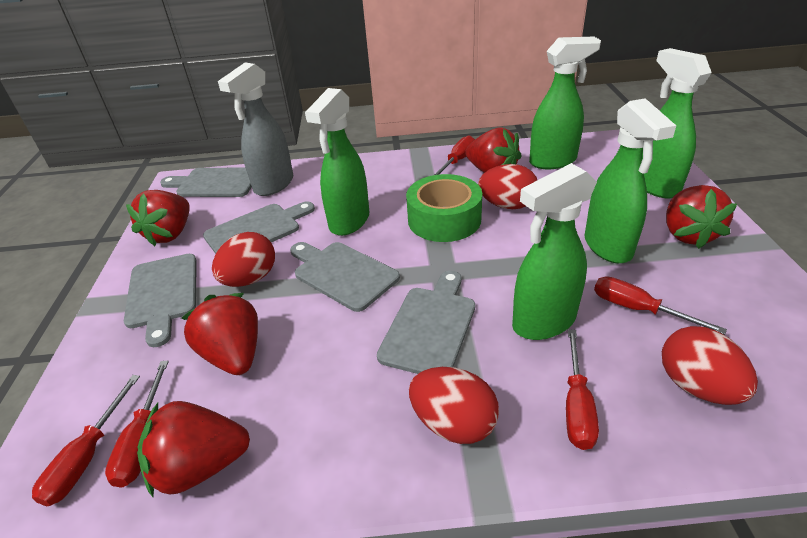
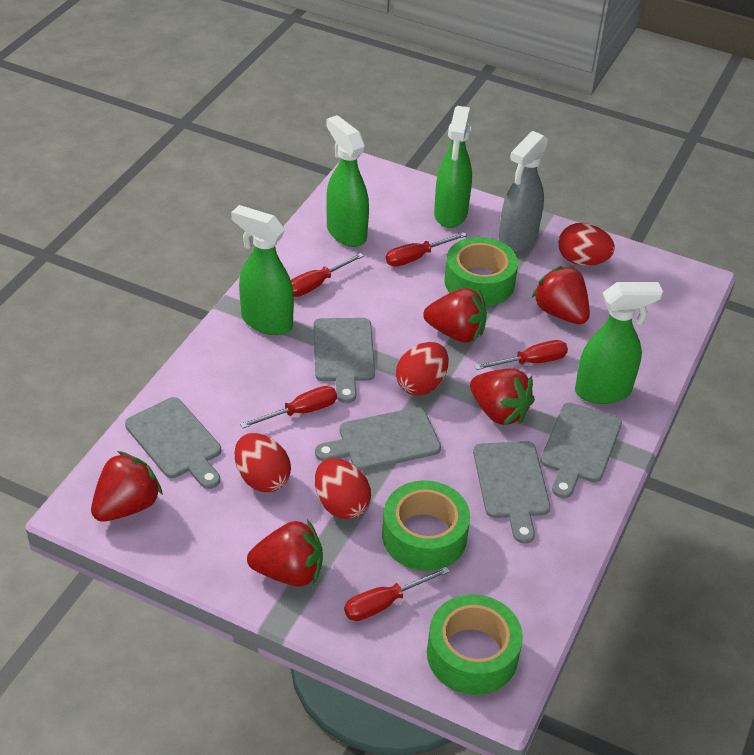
green spray bottle: [305,88,370,236] [512,163,597,340] [529,37,601,169] [585,98,676,263] [642,48,712,199] = 5 -> [231,205,294,335] [326,115,369,247] [434,106,472,228] [575,282,663,404] = 4
green tape: [406,174,482,242] = 1 -> [382,481,470,571] [427,594,523,695] [444,237,518,306] = 3

